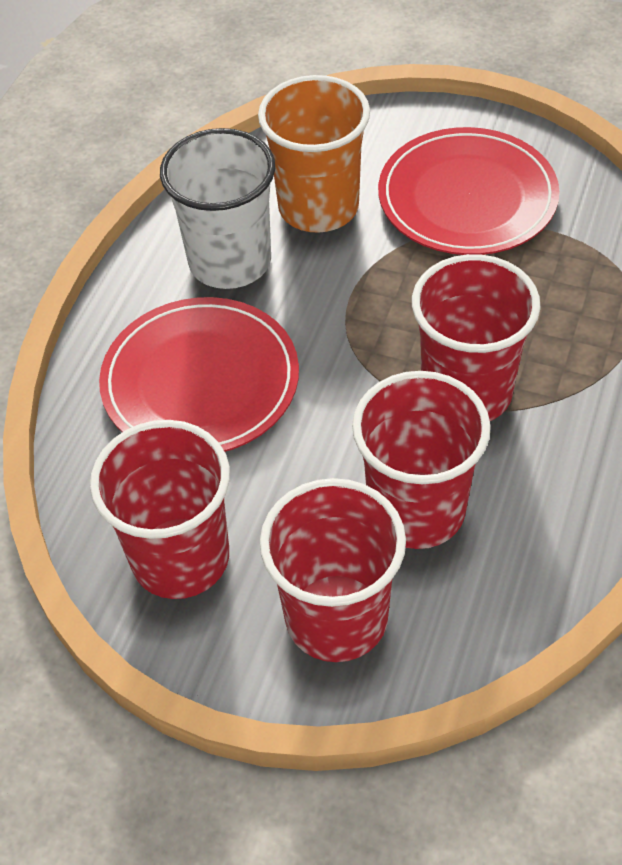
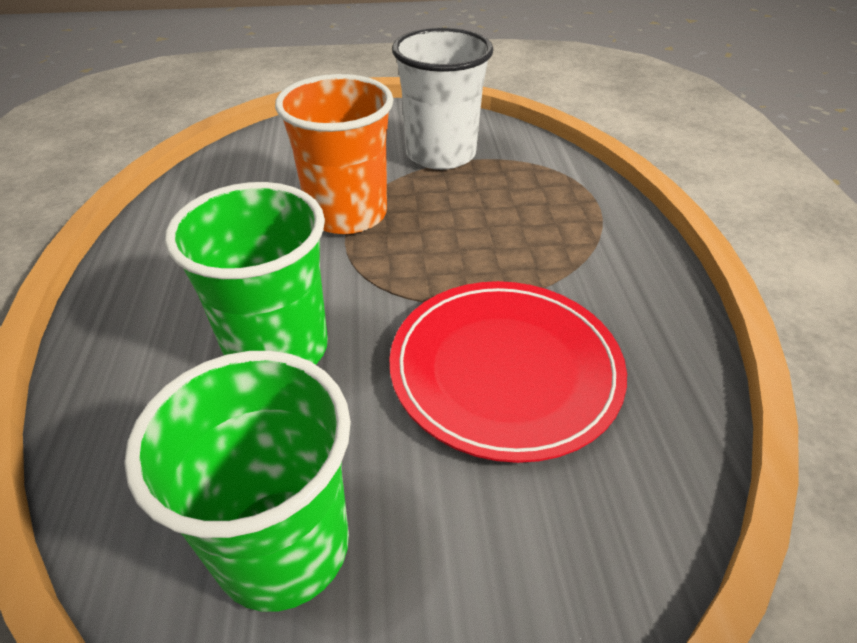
green cup: none = 0 -> [124,351,351,612] [165,182,328,365] = 2
red cup: [90,420,230,599] [260,478,406,662] [352,371,491,549] [412,254,541,421] = 4 -> none = 0
red plate: [99,297,299,452] [378,127,559,255] = 2 -> [389,281,627,463] = 1

